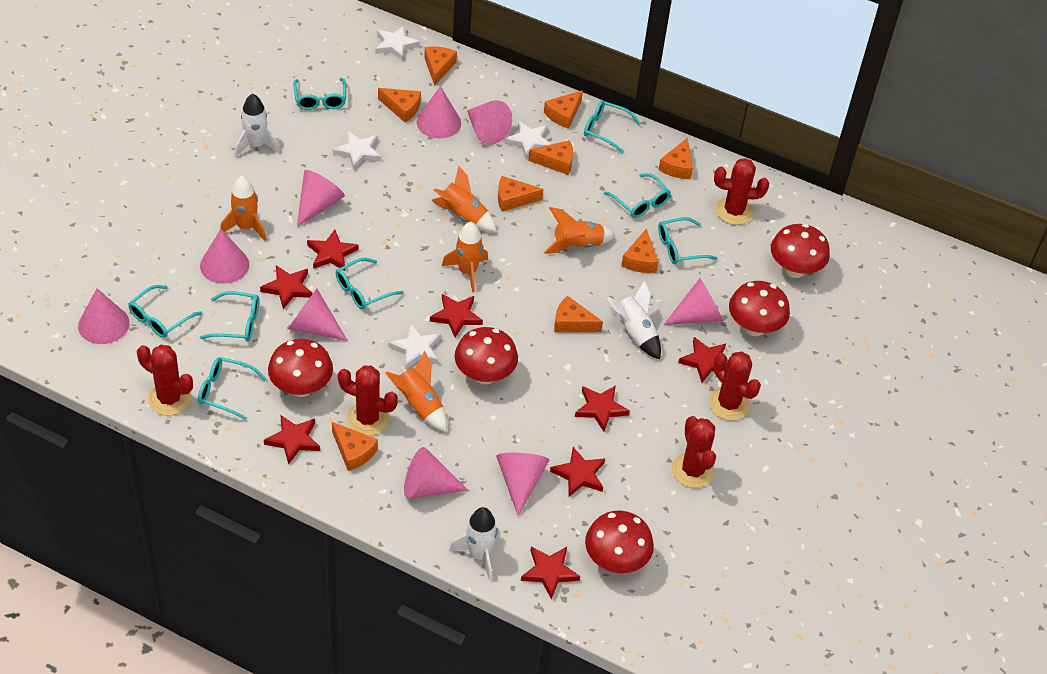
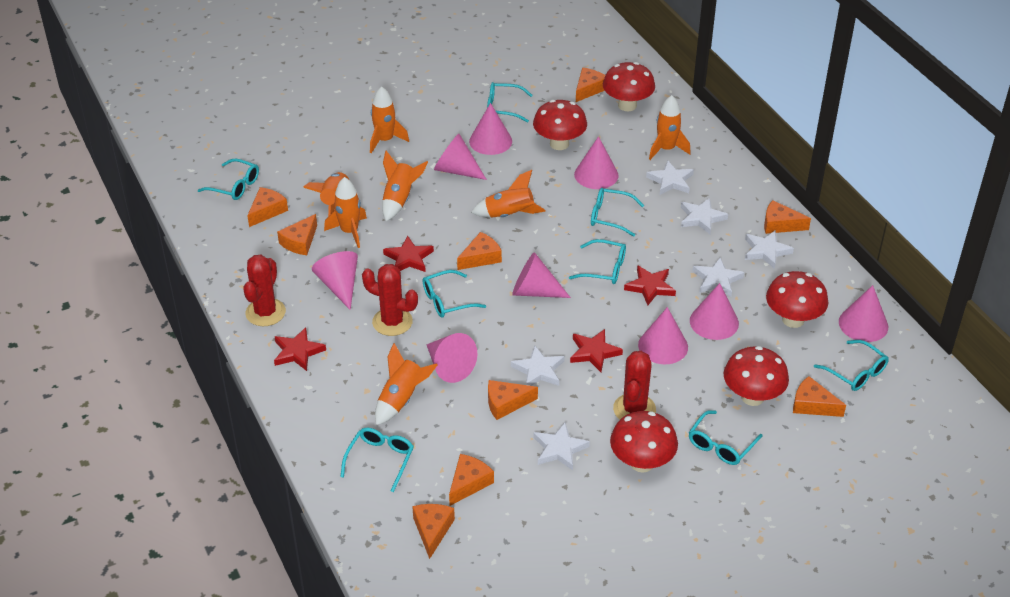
orange rocket: [220,176,267,241] [385,351,447,432] [431,166,497,232] [442,222,488,293] [544,207,615,254] = 5 -> [303,172,349,216] [324,177,367,248] [370,86,409,154] [375,343,438,426] [382,151,428,221] [471,170,546,218] [649,95,691,160] = 7
red cactus: [137,345,193,416] [338,366,398,436] [672,416,716,488] [708,351,761,421] [714,158,769,225] = 5 -> [243,255,286,326] [362,264,418,336] [613,351,656,420] = 3
red star: [260,265,313,309] [264,415,320,465] [307,230,359,271] [430,294,483,337] [521,547,580,599] [550,447,605,497] [575,385,630,431] [678,337,726,383] = 8 -> [274,327,326,371] [383,236,434,272] [570,329,623,372] [624,265,676,305] = 4
white rocket: [235,93,280,157] [449,507,500,580] [607,281,661,360] = 3 -> none = 0
white star: [333,131,381,170] [375,26,420,61] [389,324,441,369] [505,121,551,159] = 4 -> [511,345,564,386] [533,422,590,470] [646,160,694,195] [681,198,728,234] [693,257,744,297] [745,231,794,269] = 6

